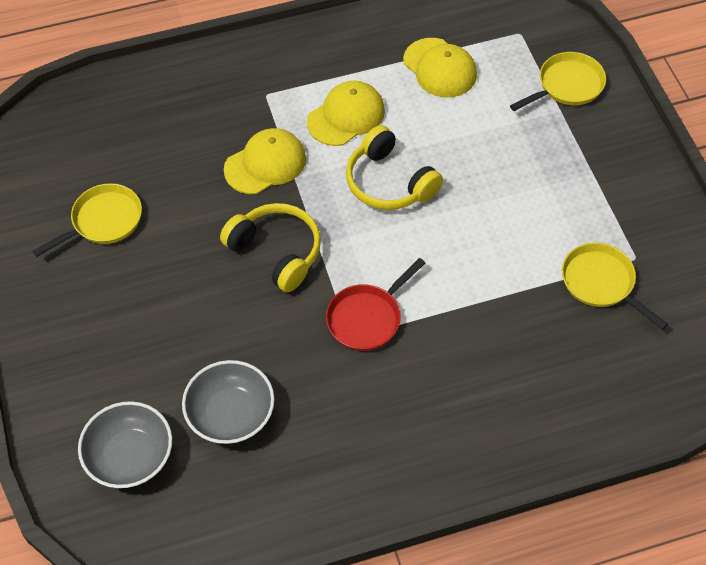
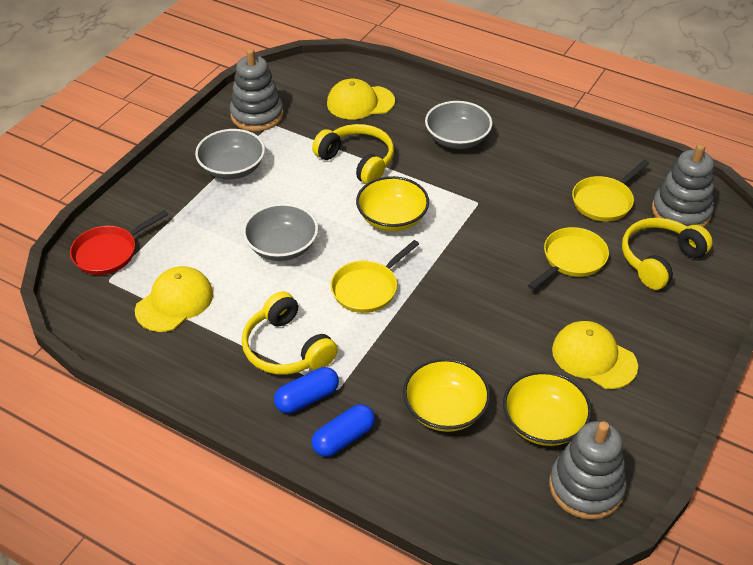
blue capsule: none = 0 -> [274,367,339,413] [311,404,375,457] = 2
grey bowl: [78,401,172,488] [182,360,275,444] = 2 -> [195,129,265,179] [243,203,318,261] [425,101,492,149] = 3
grey stacking toy: none = 0 -> [230,49,284,131] [549,421,627,520] [652,144,714,227] = 3
yellow bowl: none = 0 -> [356,176,429,231] [403,358,490,432] [503,371,592,446] = 3
yellow headphones: [220,203,321,292] [346,125,443,210] = 2 -> [242,291,338,375] [312,124,394,184] [622,218,713,290] = 3

